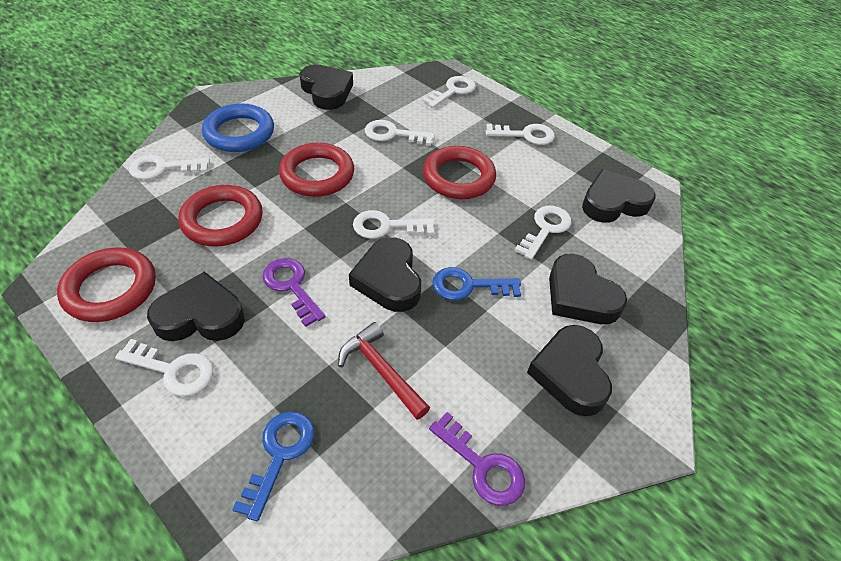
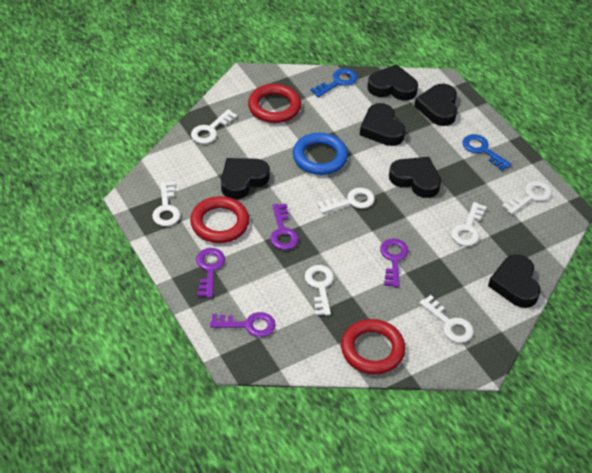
purple key: [262,258,326,327] [429,412,525,506] = 2 -> [196,248,225,298] [210,312,276,337] [270,204,299,250] [380,238,409,287] = 4
red hammer: [338,322,430,420] = 1 -> none = 0
red ring: [57,247,156,322] [178,185,263,246] [279,143,354,197] [423,146,496,199] = 4 -> [190,196,249,243] [248,84,301,123] [341,319,405,375] = 3

